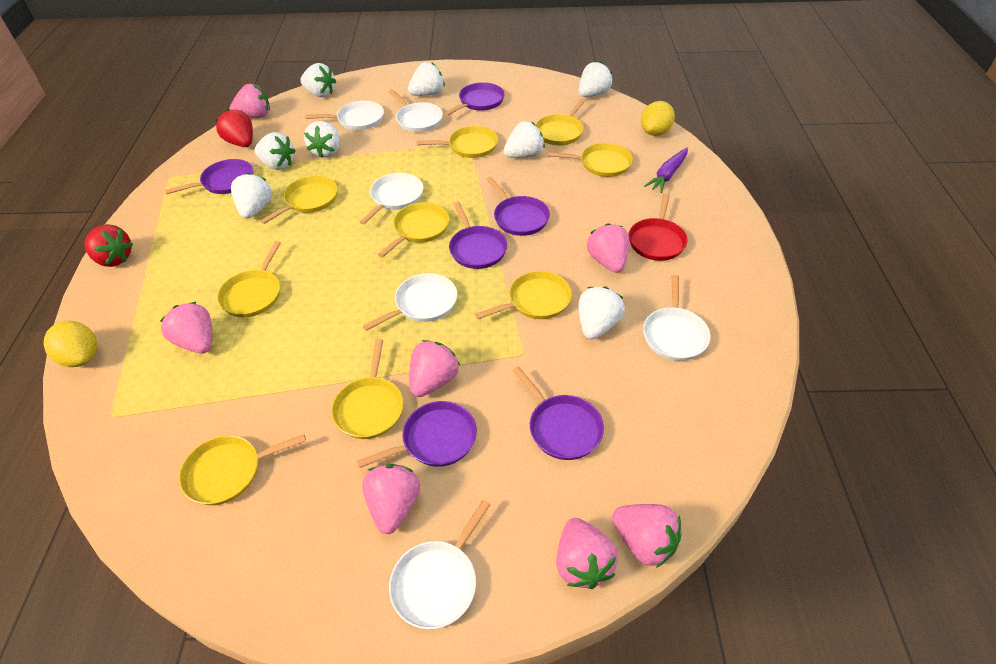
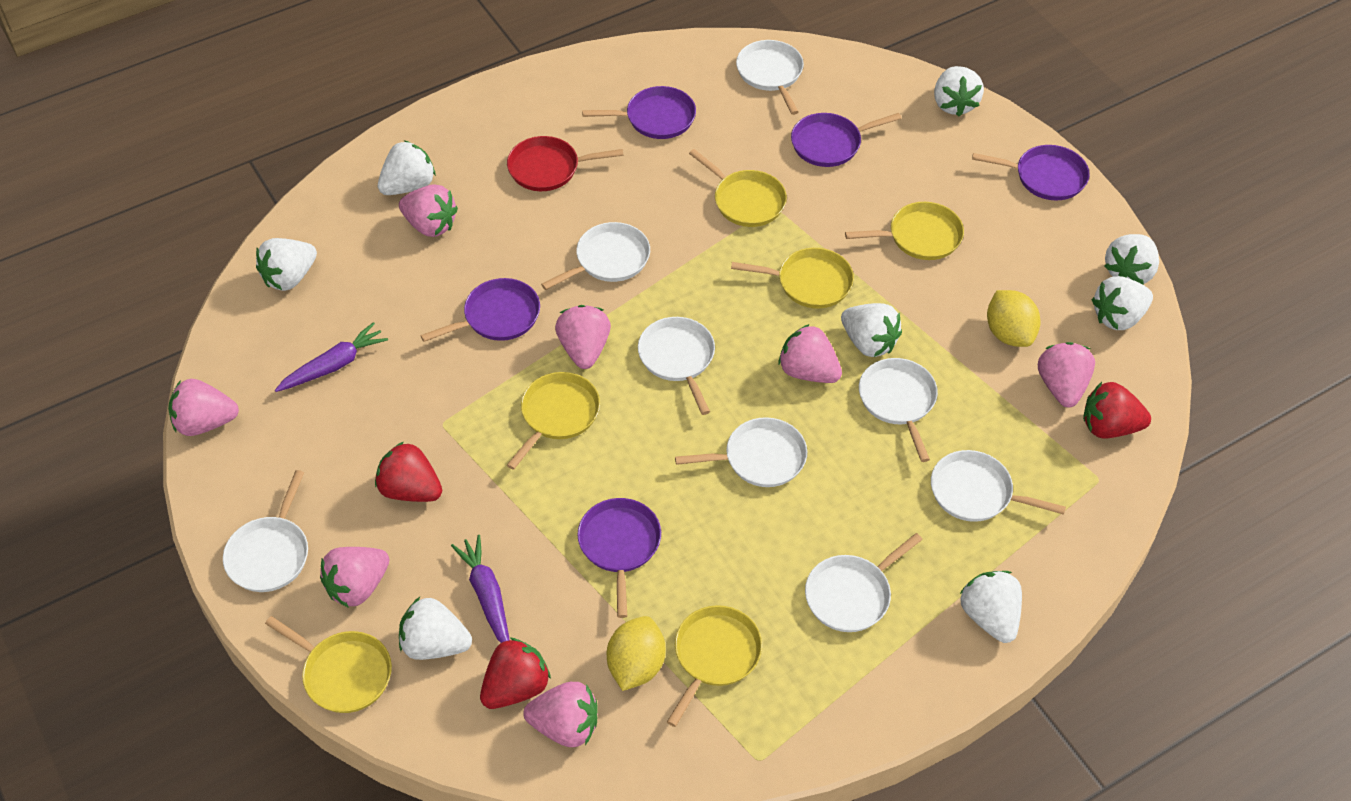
purple carrot: [644,148,688,193] = 1 -> [275,322,388,392] [451,535,510,643] = 2
purple pan: [165,159,253,194] [357,401,477,468] [444,82,505,116] [449,202,507,269] [486,177,550,236] [513,367,604,460] = 6 -> [420,278,540,342] [577,498,661,618] [582,86,696,139] [791,113,901,167] [972,145,1090,200] = 5
red strawberry: [84,224,133,267] [215,109,253,147] = 2 -> [375,442,442,502] [480,638,551,709] [1083,382,1151,438] = 3
white pan: [305,101,384,130] [360,173,423,225] [363,273,457,331] [389,89,443,132] [389,500,490,629] [643,275,711,361] = 6 -> [223,470,308,592] [541,222,650,290] [638,317,715,415] [675,417,807,487] [736,40,804,115] [805,533,923,632] [859,358,938,462] [931,450,1066,522] = 8
yellow pan: [179,434,306,505] [217,241,281,318] [260,176,338,224] [331,339,403,439] [378,202,449,257] [417,126,498,158] [475,271,572,319] [535,98,586,145] [548,143,633,177] = 9 -> [265,616,392,713] [507,372,600,470] [667,605,762,727] [689,149,787,227] [731,248,854,309] [845,202,964,260] = 6

